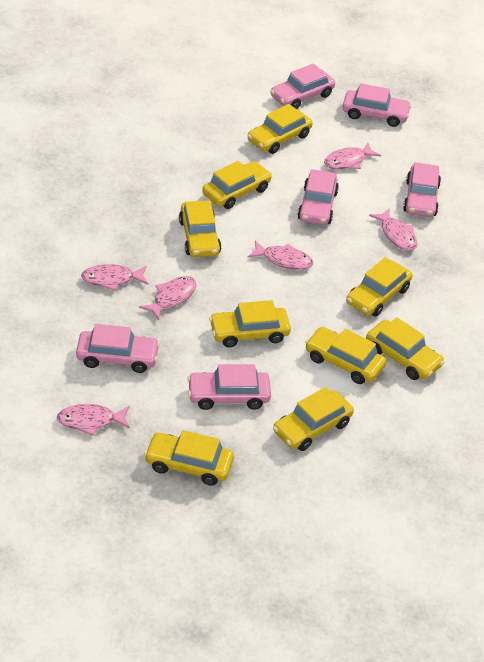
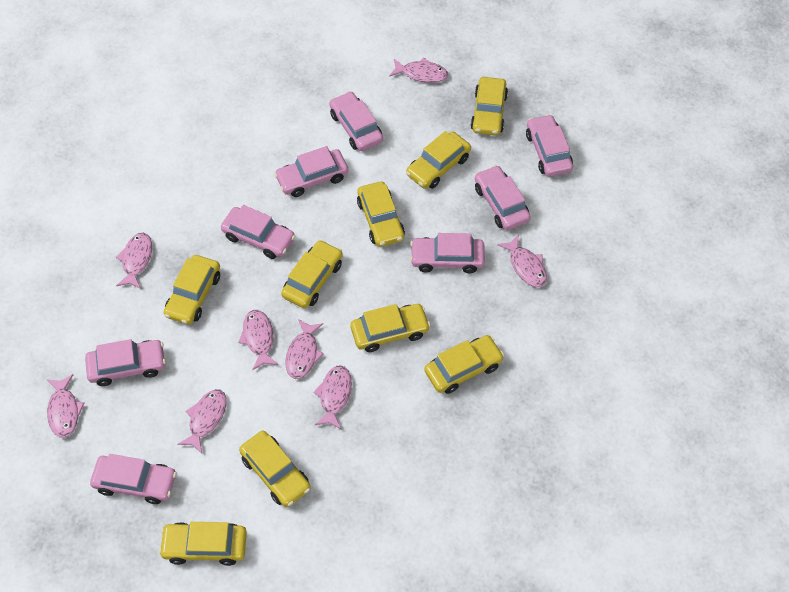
pink car: [76,324,160,373] [187,364,271,410] [270,63,335,109] [298,169,339,225] [342,83,412,127] [403,162,441,217] = 6 -> [85,339,166,386] [90,454,177,504] [221,205,295,259] [274,146,348,197] [330,91,383,151] [410,233,485,273] [475,165,531,230] [526,114,573,177] = 8
pink fish: [57,404,130,436] [81,264,148,291] [139,276,196,320] [248,240,313,270] [324,143,381,169] [369,208,417,251] = 6 -> [46,374,85,438] [116,233,152,289] [178,389,227,454] [238,310,278,371] [285,319,324,379] [313,365,352,429] [389,57,448,83] [497,235,547,287] = 8

